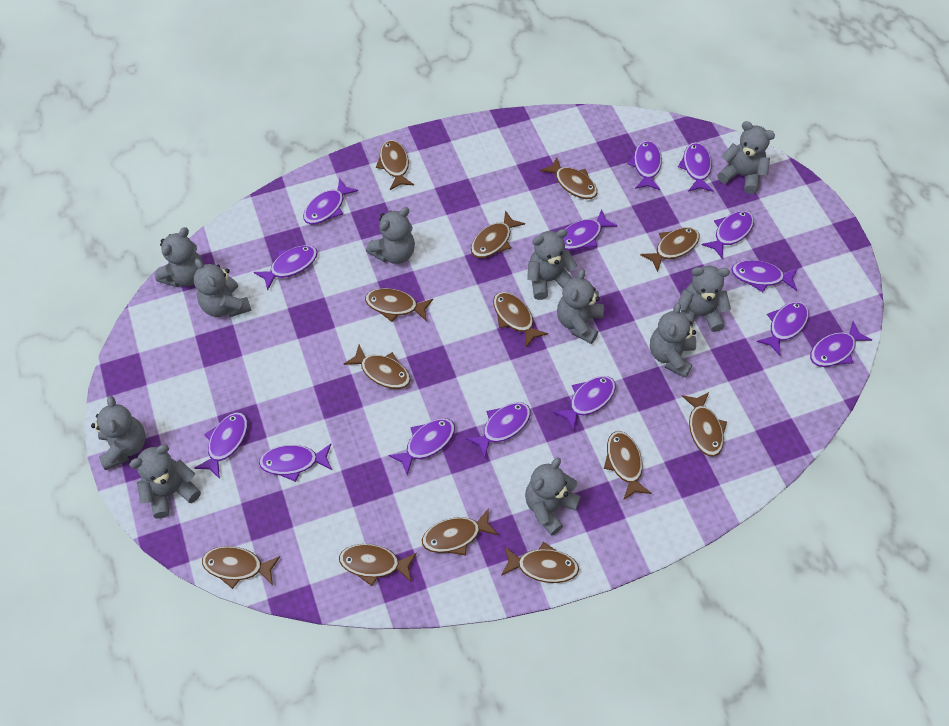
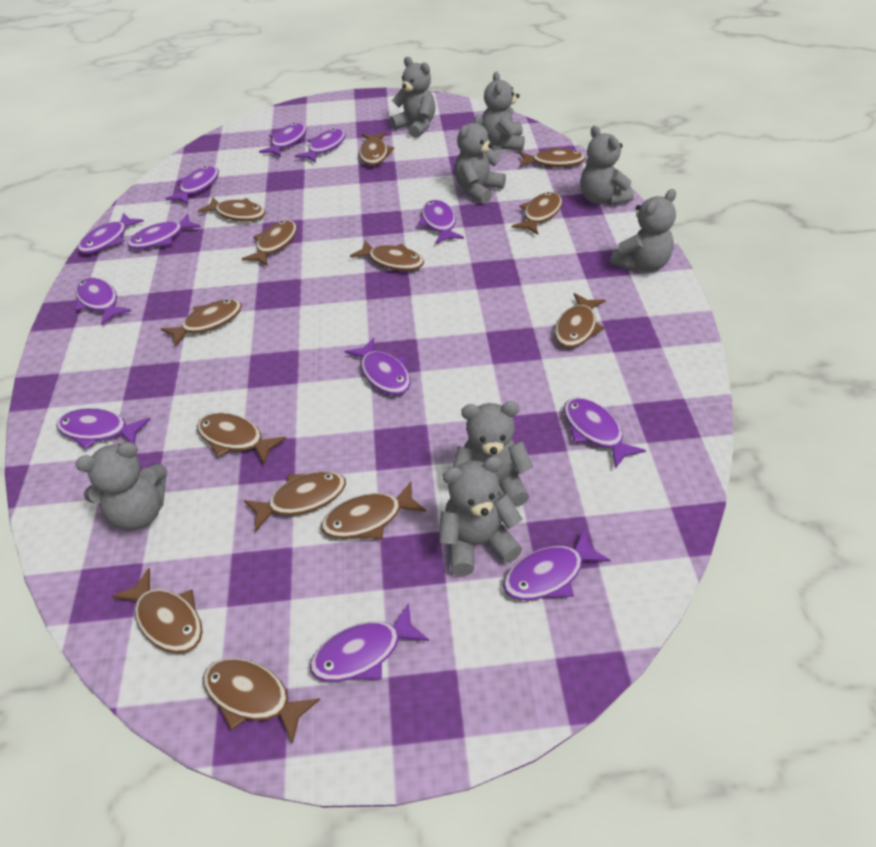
grey teddy bear: [91,395,146,470] [129,444,201,519] [155,227,204,287] [194,259,251,317] [366,207,415,264] [525,458,581,536] [527,229,577,300] [557,269,604,344] [650,303,696,378] [678,265,731,332] [717,121,775,194] = 11 -> [75,442,167,530] [390,57,435,138] [439,456,522,576] [453,401,533,507] [454,114,506,204] [482,71,525,150] [580,126,634,206] [610,189,676,272] = 8
purple fish: [194,412,248,479] [254,245,318,291] [259,444,332,482] [303,178,358,224] [389,418,455,475] [466,402,531,458] [553,376,616,432] [563,209,618,250] [627,140,662,190] [678,142,713,192] [701,211,754,259] [731,260,797,292] [756,301,809,356] [810,321,872,367] = 14 -> [56,408,151,450] [75,278,131,325] [78,213,144,254] [127,214,201,249] [165,166,219,205] [259,123,306,157] [295,128,346,163] [310,603,429,682] [345,338,411,395] [418,200,464,244] [503,530,610,600] [564,398,646,469] = 12

